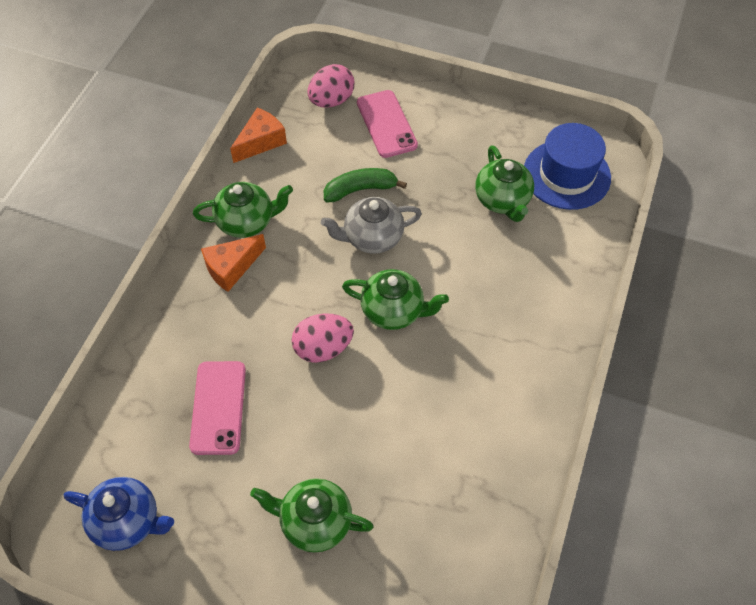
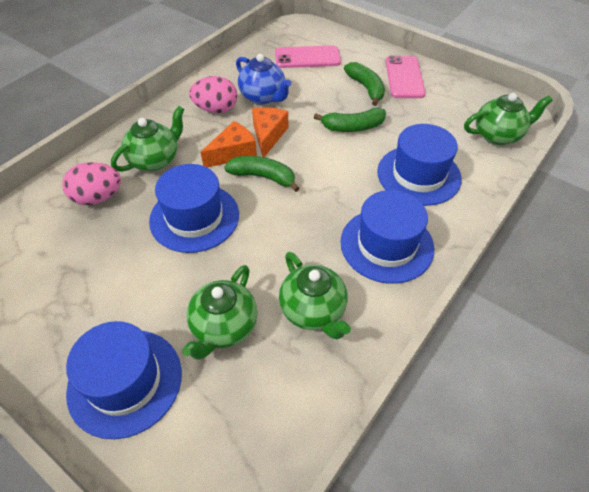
blue hat: [524,123,611,210] = 1 -> [66,321,182,439] [149,164,239,253] [341,190,434,284] [377,124,462,206] = 4
green banana: [324,168,407,203] = 1 -> [224,156,300,192] [314,108,386,132] [344,62,385,106] = 3
grey teapot: [321,197,422,254] = 1 -> none = 0

